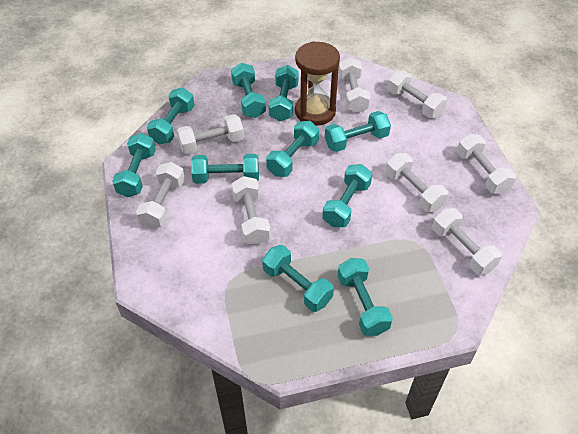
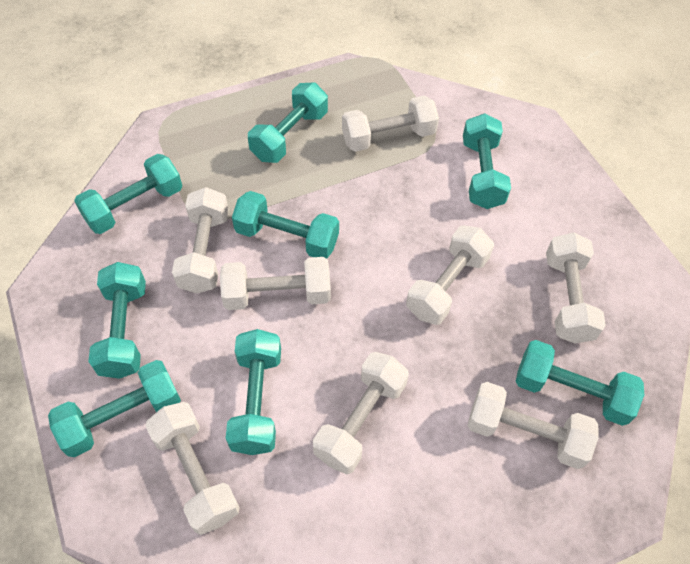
brown hourglass: [295,41,340,126] = 1 -> none = 0
turquoise dumbbell: [112,133,156,197] [147,88,195,145] [191,154,259,184] [231,63,266,118] [262,245,334,312] [266,121,319,177] [269,65,299,121] [322,164,372,227] [325,111,391,152] [337,258,393,336] = 10 -> [48,360,181,457] [74,154,182,234] [88,262,146,379] [226,329,281,455] [232,191,339,259] [248,83,328,163] [463,113,511,209] [515,340,644,426] = 8

